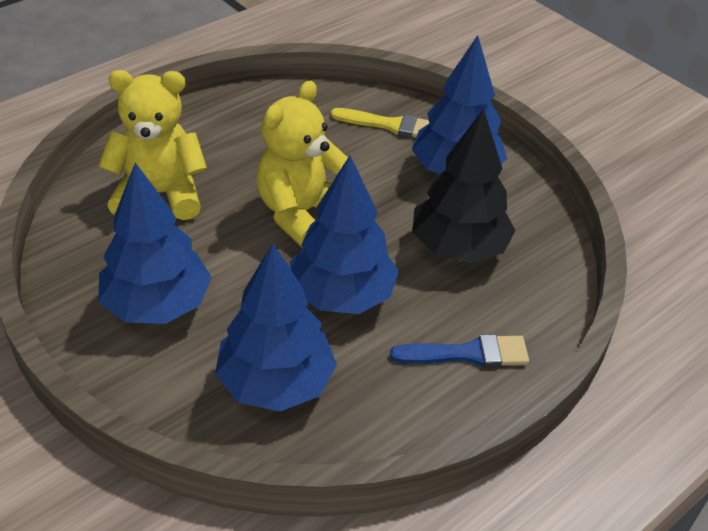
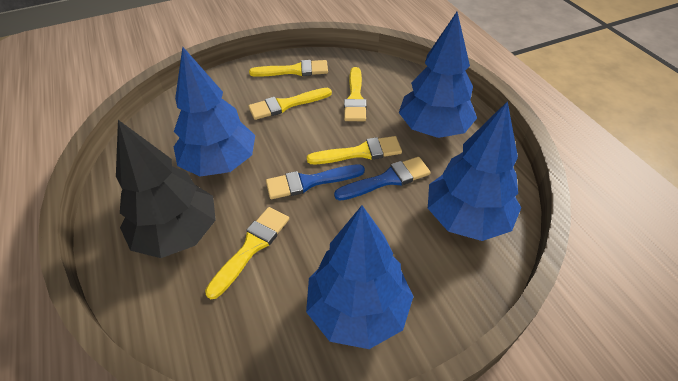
blue brush: [390,334,529,367] = 1 -> [266,164,365,199] [334,157,431,201] = 2
yellow brush: [331,108,429,138] = 1 -> [205,207,289,299] [248,88,332,120] [249,60,328,77] [307,136,402,164] [344,67,367,121] = 5
yellow teddy bear: [98,70,207,220] [256,81,348,247] = 2 -> none = 0

